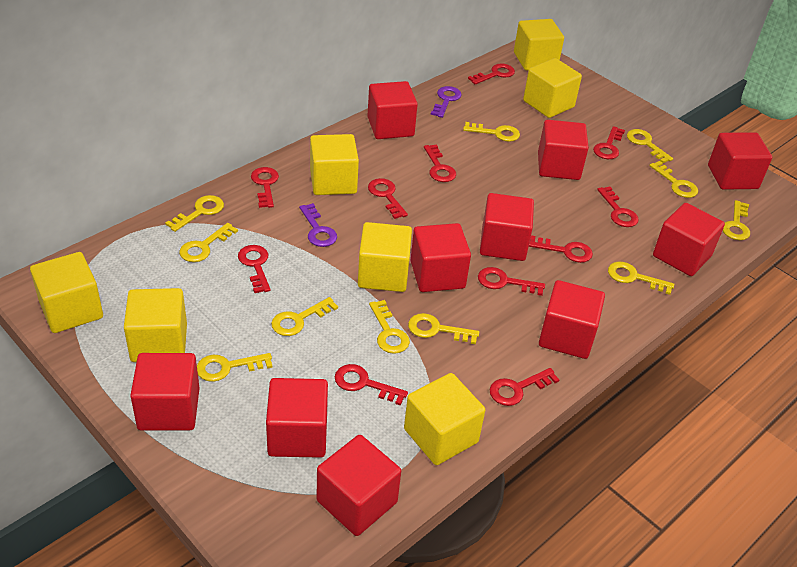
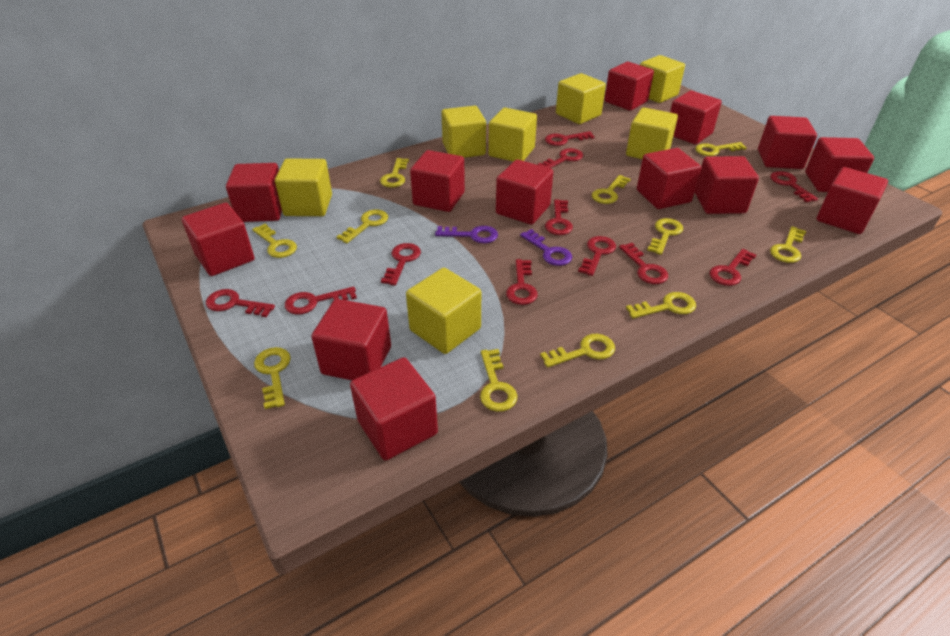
red cube: [130,353,200,431] [266,378,328,458] [317,435,401,536] [368,81,418,139] [410,223,471,292] [480,193,534,261] [538,120,589,180] [539,280,605,359] [653,203,725,276] [708,132,772,190] = 10 -> [182,203,255,276] [226,163,282,222] [311,299,391,380] [350,357,438,460] [410,150,465,212] [496,159,553,225] [605,62,654,111] [637,148,701,209] [670,91,722,144] [695,156,759,214] [758,116,817,169] [805,137,874,192] [817,167,888,234] = 13

